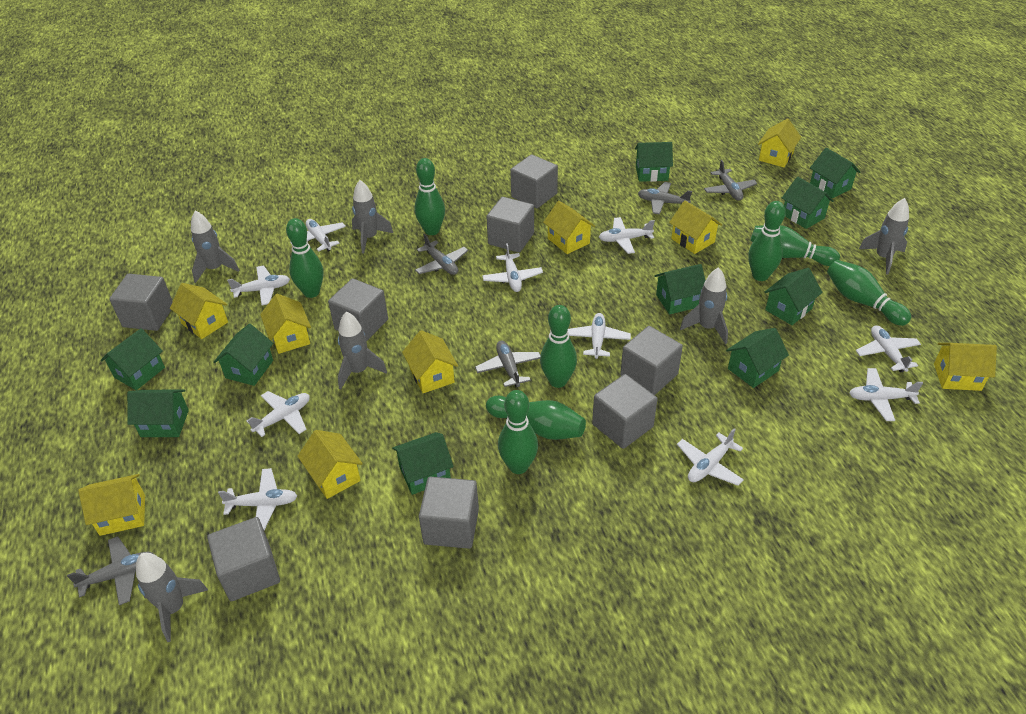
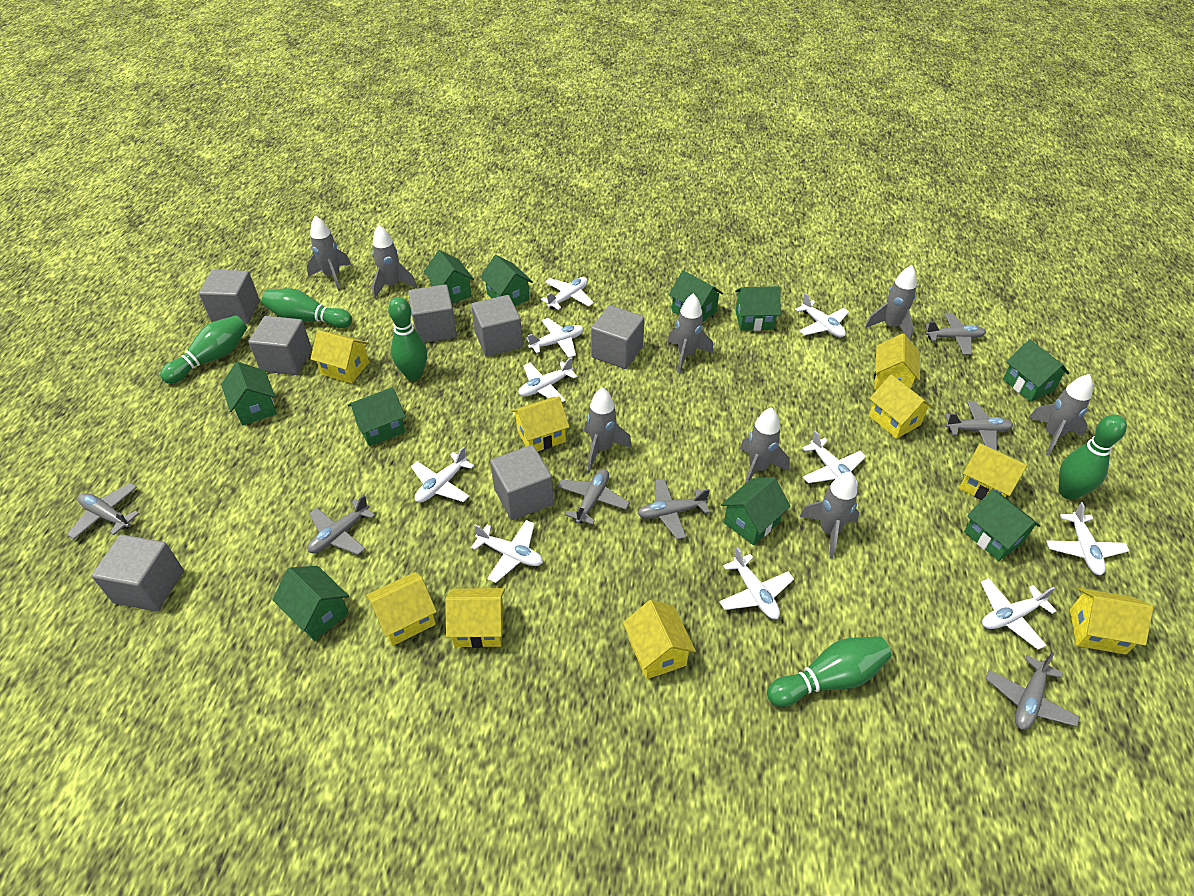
green bowling pin: [286,218,323,298] [414,158,445,235] [486,396,586,440] [498,390,538,474] [540,305,577,388] [748,201,786,281] [750,225,840,266] [827,260,911,326] = 8 -> [160,316,247,384] [262,288,352,328] [388,297,427,381] [767,637,892,707] [1059,414,1127,500] = 5
grey cube: [109,274,173,331] [207,517,280,601] [328,278,388,341] [419,477,479,549] [487,197,534,253] [510,154,558,208] [592,374,657,449] [620,326,683,395] = 8 -> [91,535,184,611] [199,270,260,324] [248,316,312,375] [408,284,457,343] [471,295,523,356] [490,445,554,520] [591,305,645,369] = 7
grey plane: [67,536,155,605] [415,234,468,275] [475,341,541,387] [638,182,692,215] [704,160,757,201] = 5 -> [67,483,139,539] [308,495,375,555] [557,469,630,525] [638,479,710,540] [925,313,986,355] [945,401,1013,451] [985,652,1080,730] = 7
grey rocket: [136,553,208,642] [191,211,240,283] [338,312,387,390] [352,180,393,253] [680,267,728,344] [859,198,909,275] = 6 -> [307,216,351,291] [372,225,417,299] [584,387,632,470] [668,294,713,373] [740,407,790,485] [799,471,860,559] [865,265,917,341] [1028,374,1093,456] = 8

